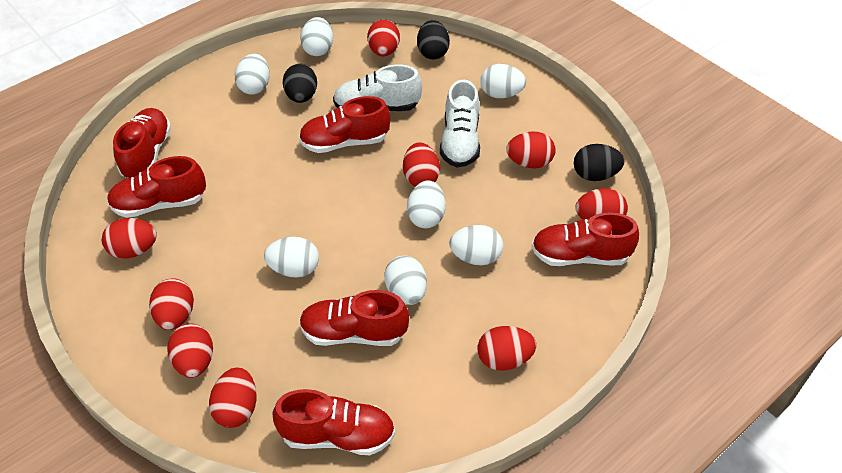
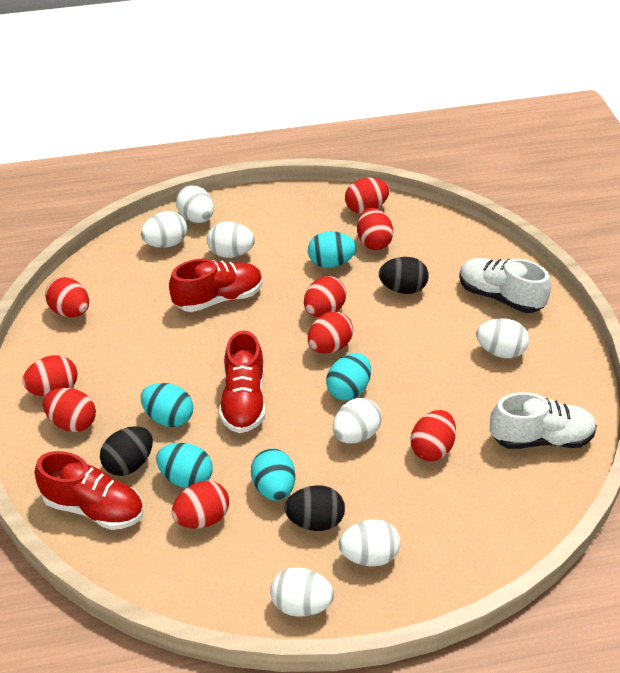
red shoe: [107,156,206,218] [113,108,172,178] [273,389,395,455] [299,96,390,153] [299,290,409,346] [531,212,639,266] = 6 -> [35,451,144,530] [169,259,262,312] [219,330,266,433] = 3
turquoise egg: none = 0 -> [141,383,193,427] [156,443,213,488] [251,448,295,501] [308,231,357,268] [326,353,371,401] = 5

